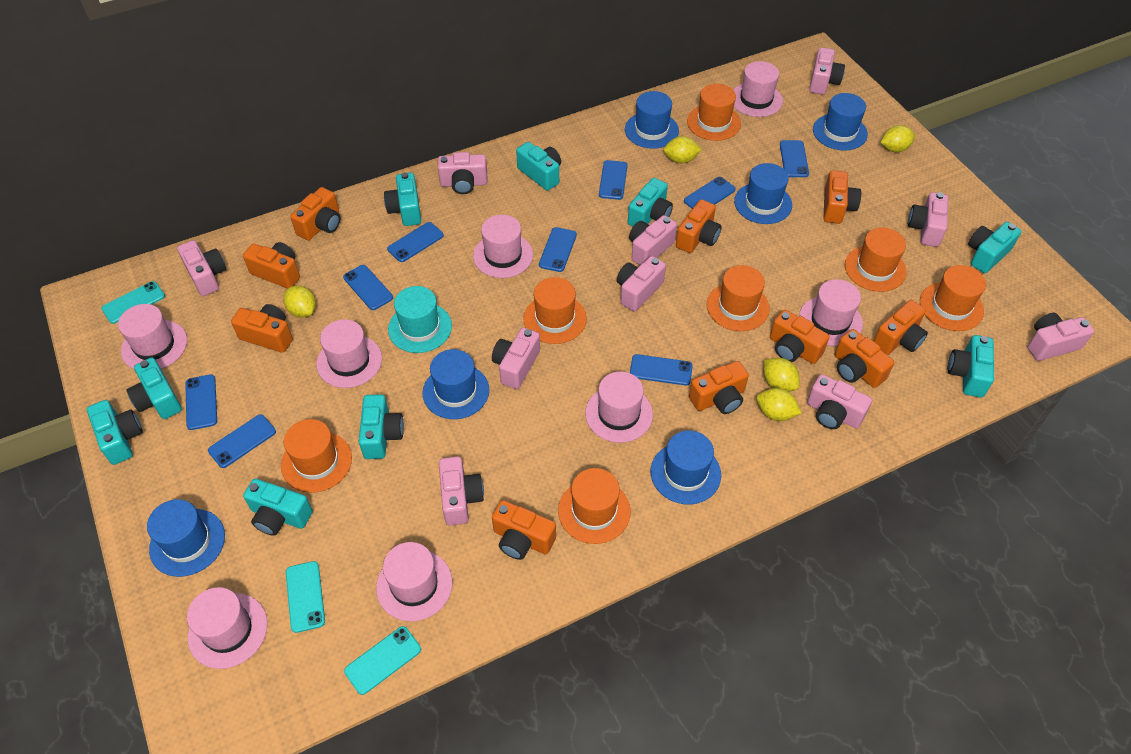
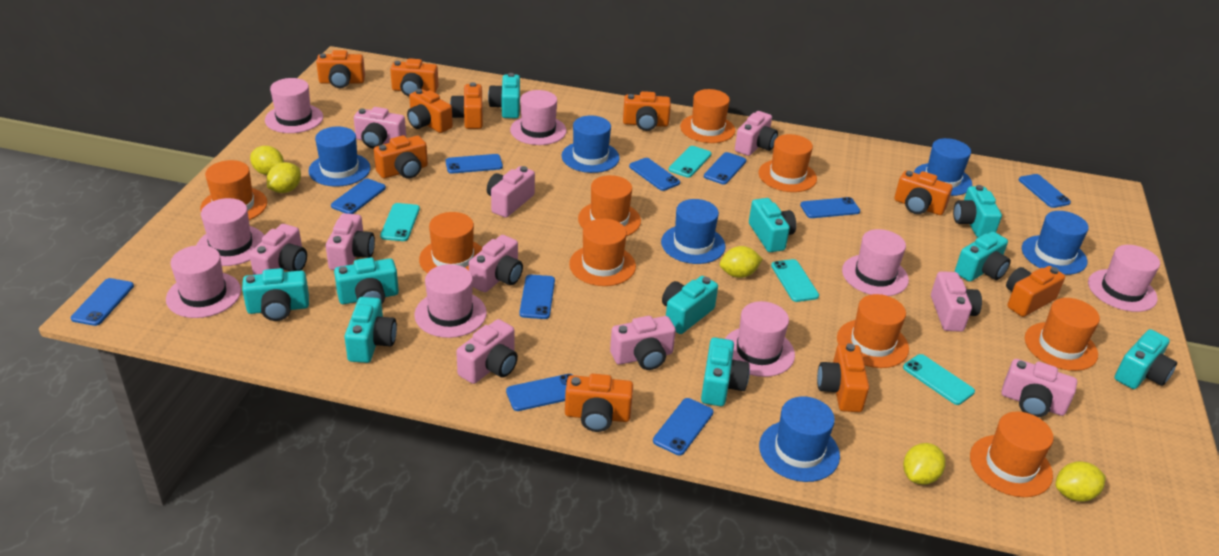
blue phone: [185,374,217,430] [208,414,276,468] [343,265,393,310] [387,222,444,262] [539,227,577,272] [599,160,628,200] [630,354,693,386] [684,177,736,209] [780,140,809,177] = 9 -> [71,278,134,326] [331,178,386,214] [445,154,503,174] [506,374,573,411] [519,275,555,319] [629,158,680,191] [653,398,714,455] [704,152,746,185] [800,197,860,218] [1019,174,1071,208] = 10
orange hat: [281,419,352,493] [523,277,587,344] [558,468,631,544] [687,84,741,141] [707,265,770,331] [845,227,907,292] [920,265,986,331] = 7 -> [200,160,267,220] [419,212,482,273] [569,219,636,286] [578,175,641,236] [680,89,735,143] [758,134,817,192] [837,294,909,368] [970,411,1054,497] [1025,298,1100,371] = 9
turquoise camera: [87,400,143,465] [126,358,182,419] [243,479,313,536] [359,395,404,459] [384,172,421,226] [516,142,561,191] [628,178,673,227] [948,335,994,398] [968,222,1021,273] = 9 -> [242,268,309,321] [334,257,399,304] [344,297,397,363] [488,73,520,118] [662,276,718,334] [701,337,750,406] [749,198,796,252] [953,185,1002,237] [955,232,1011,282] [1115,329,1177,389] = 10
turquoise hat: [388,286,452,353] = 1 -> none = 0
turquoise phone: [101,281,165,324] [286,561,325,633] [344,626,421,695] = 3 -> [380,203,420,241] [669,146,712,178] [771,259,819,302] [903,354,975,405] = 4

